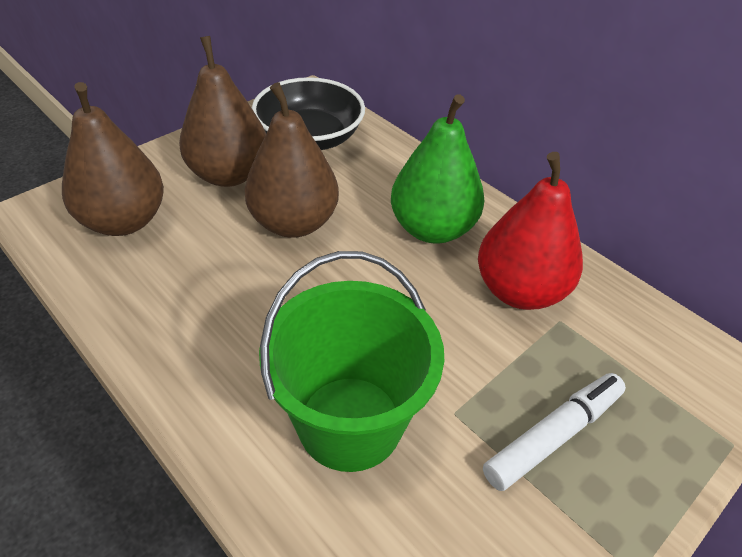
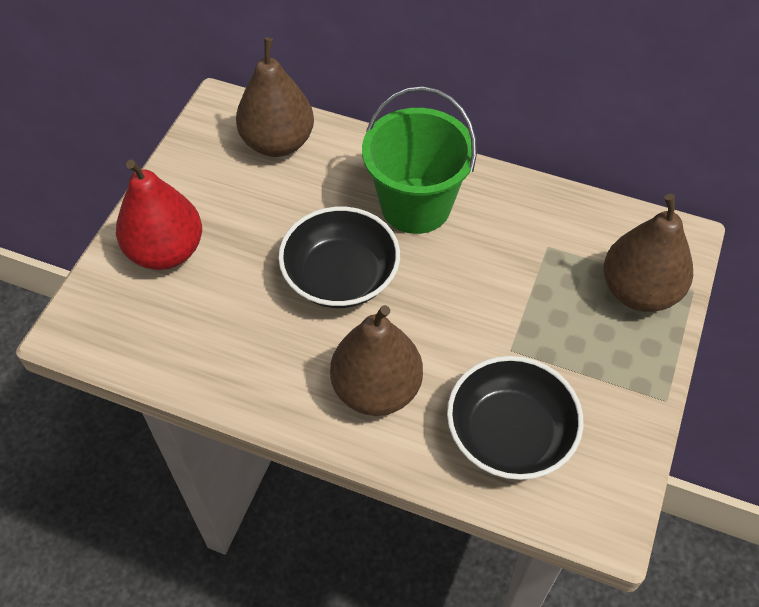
black bowl: [252,77,365,150] = 1 -> [278,207,400,308] [447,356,584,480] = 2
green pear: [391,94,484,243] = 1 -> none = 0
white marker: [483,373,626,491] = 1 -> none = 0

